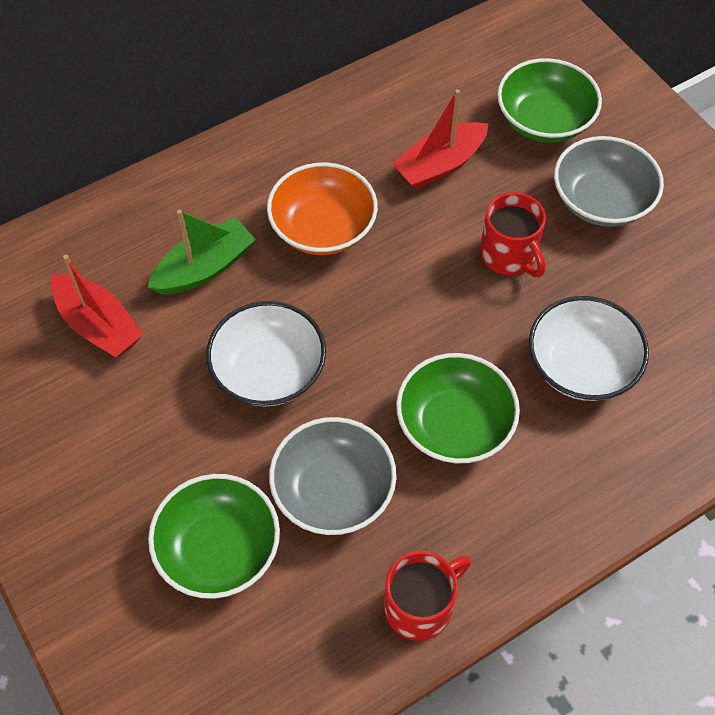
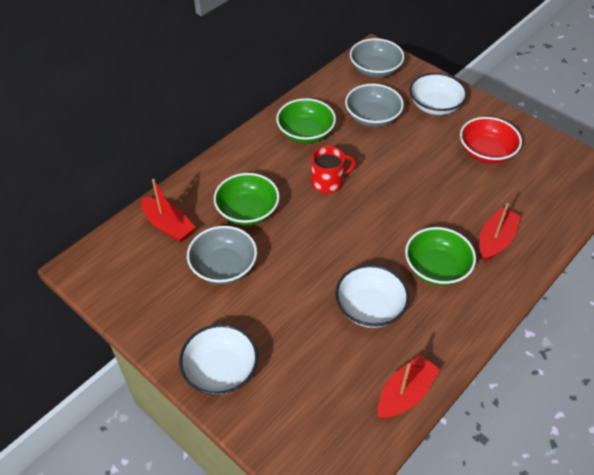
green boat: [147,210,256,295] = 1 -> none = 0
grey bowl: [269,417,397,535] [554,136,664,227] = 2 -> [187,226,257,284] [345,84,404,127] [350,38,404,78] = 3
orange bowl: [267,163,378,255] = 1 -> none = 0
red boat: [51,255,144,358] [392,89,488,190] = 2 -> [141,179,196,242] [378,355,440,419] [479,203,521,261] = 3
red bowl: none = 0 -> [460,117,522,164] = 1
red mug: [384,551,471,641] [480,192,546,277] = 2 -> [311,146,356,194] = 1
white bowl: [206,301,326,407] [529,296,649,401] = 2 -> [179,324,258,395] [335,264,409,328] [409,73,467,115] = 3

